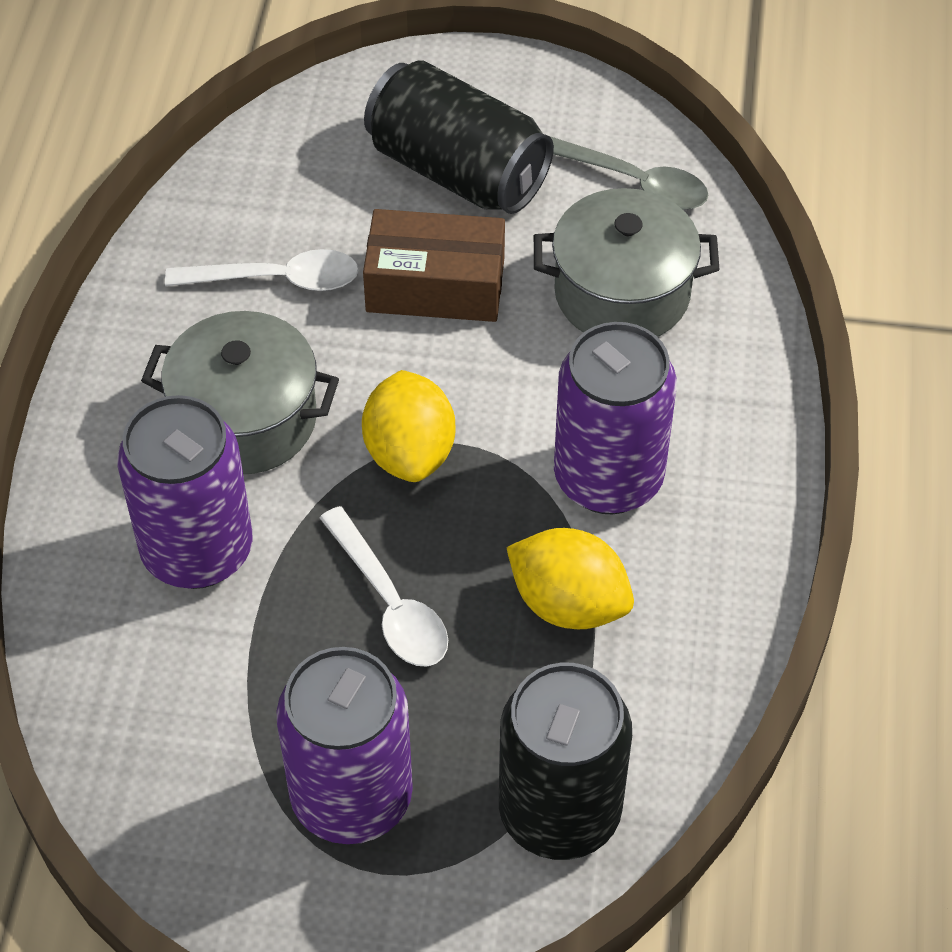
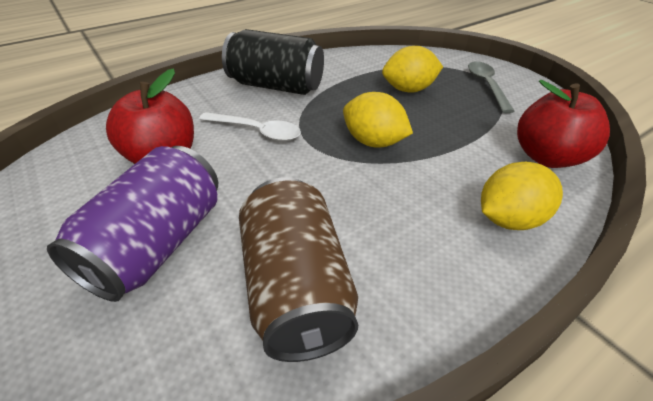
black can: [364,60,554,214] [499,663,632,860] = 2 -> [222,29,324,95] = 1
brown box: [363,209,505,322] = 1 -> none = 0
brown can: none = 0 -> [239,177,358,362] = 1
grey pot: [141,311,339,474] [534,188,719,337] = 2 -> none = 0
purple can: [117,395,253,589] [276,647,413,844] [554,322,677,514] = 3 -> [47,146,218,302] = 1
red apple: none = 0 -> [106,68,194,164] [517,80,610,168] = 2
white spoon: [165,249,359,291] [320,506,448,667] = 2 -> [199,112,301,141] = 1
yellow lemon: [362,370,455,482] [506,528,634,629] = 2 -> [343,92,413,148] [382,46,443,93] [481,162,563,230] = 3

